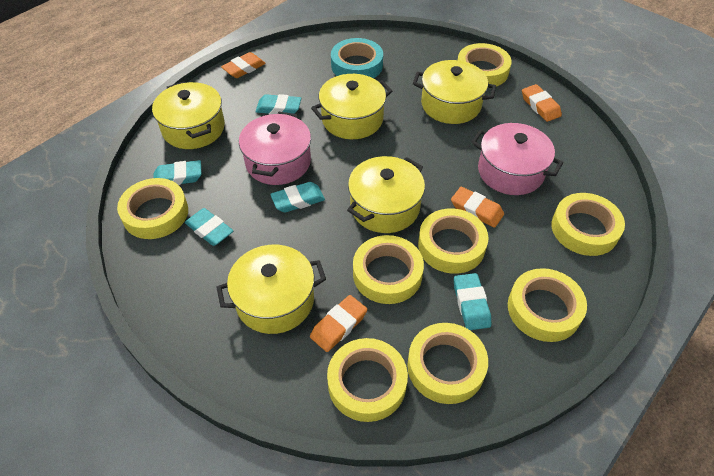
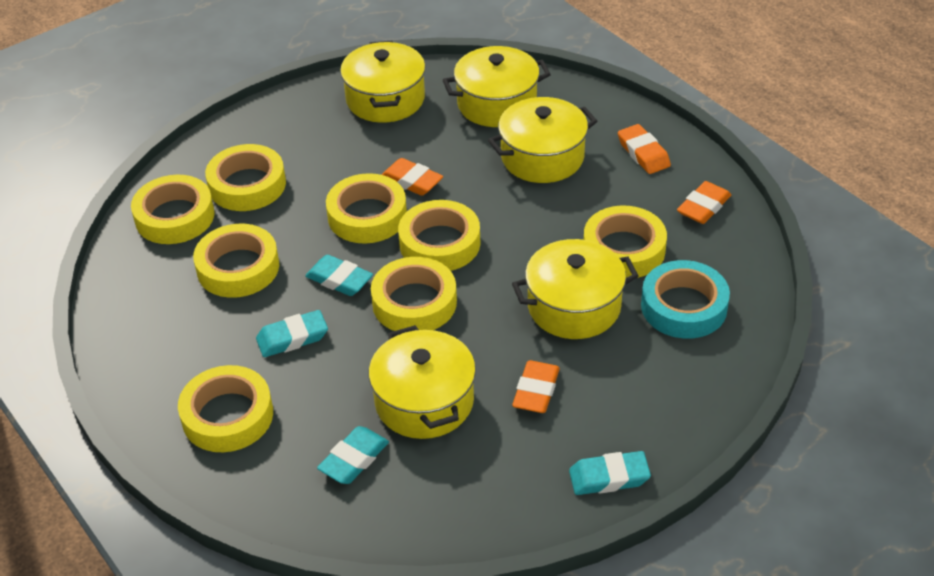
pink pot: [239,112,311,185] [471,123,563,195] = 2 -> none = 0
turquoise eraser: [153,160,201,185] [185,208,233,246] [256,94,301,114] [270,182,325,212] [454,273,491,330] = 5 -> [256,310,328,357] [305,255,373,296] [317,426,389,484] [569,451,651,495] = 4

